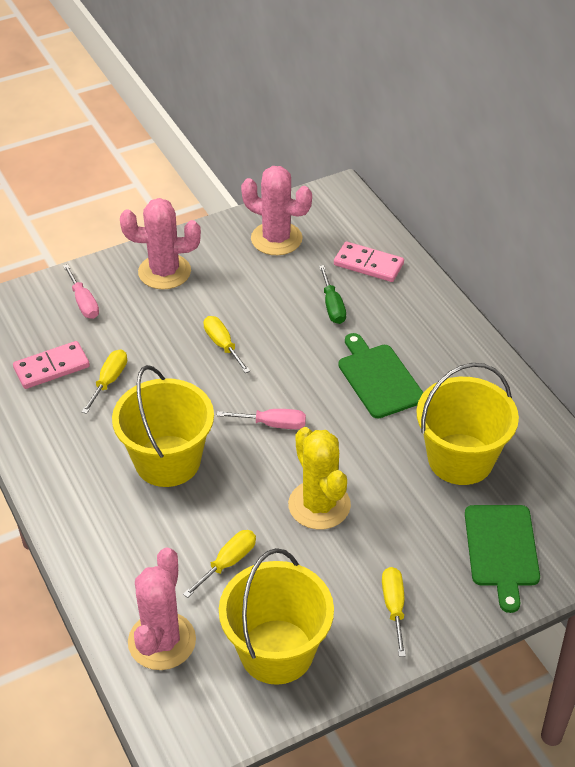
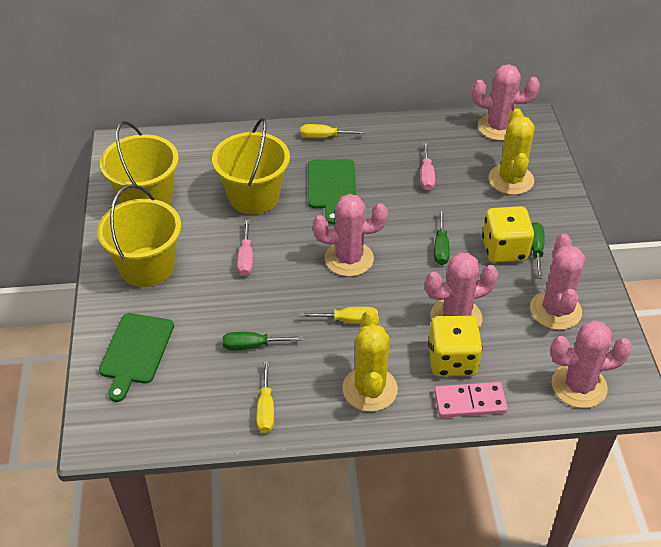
green screwdriver: [319,265,346,324] = 1 -> [223,332,303,350] [434,210,450,265] [531,222,545,279] = 3
pink cactus: [120,198,201,289] [128,547,196,670] [241,166,312,255] = 3 -> [313,194,388,277] [425,253,498,327] [472,64,540,141] [530,234,585,330] [550,320,632,408] = 5
pink domino: [13,341,90,389] [334,241,404,282] = 2 -> [434,382,508,418] = 1
yellow cactus: [288,427,351,530] = 1 -> [342,310,398,412] [489,109,535,195] = 2
yellow dice: none = 0 -> [428,316,482,377] [482,206,534,263] = 2
yellow screwdriver: [82,349,127,414] [183,530,256,598] [204,316,250,373] [382,567,406,657] = 4 -> [256,361,274,433] [299,307,378,324] [301,124,366,138] = 3

